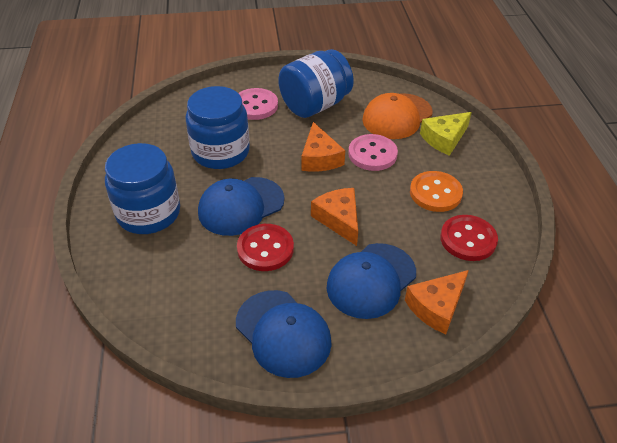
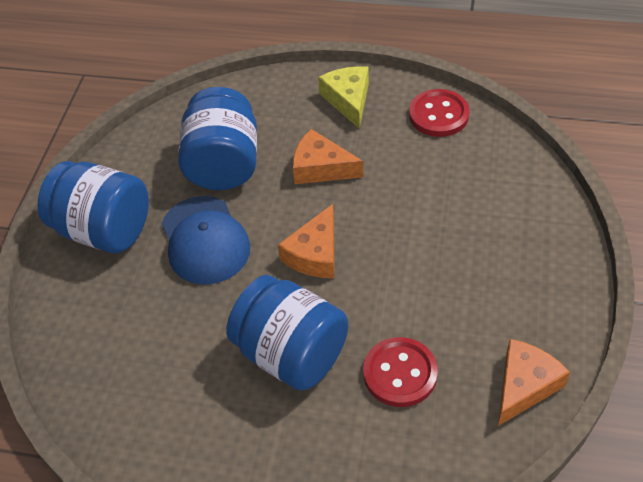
blue cap: [198,177,285,236] [236,290,332,378] [326,243,416,319] = 3 -> [162,196,250,284] = 1
orange button: [410,171,463,212] = 1 -> none = 0
orange cap: [362,93,433,139] = 1 -> none = 0
pink button: [238,88,278,120] [349,134,398,171] = 2 -> none = 0

